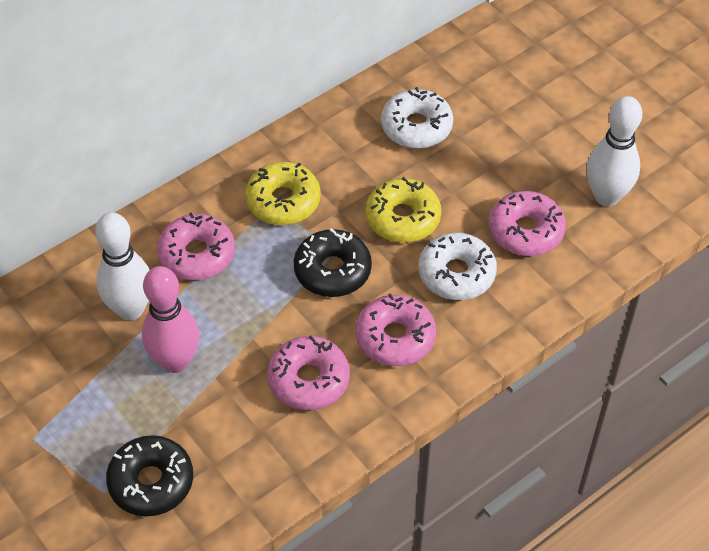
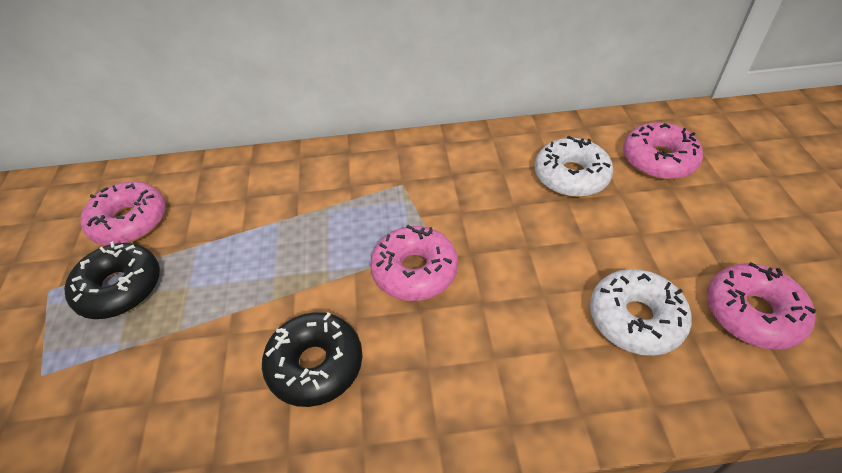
pink bowling pin: [142,266,200,373] = 1 -> none = 0
white bowling pin: [95,212,149,320] [587,96,642,206] = 2 -> none = 0
yellow donut: [245,162,320,225] [365,177,441,243] = 2 -> none = 0

